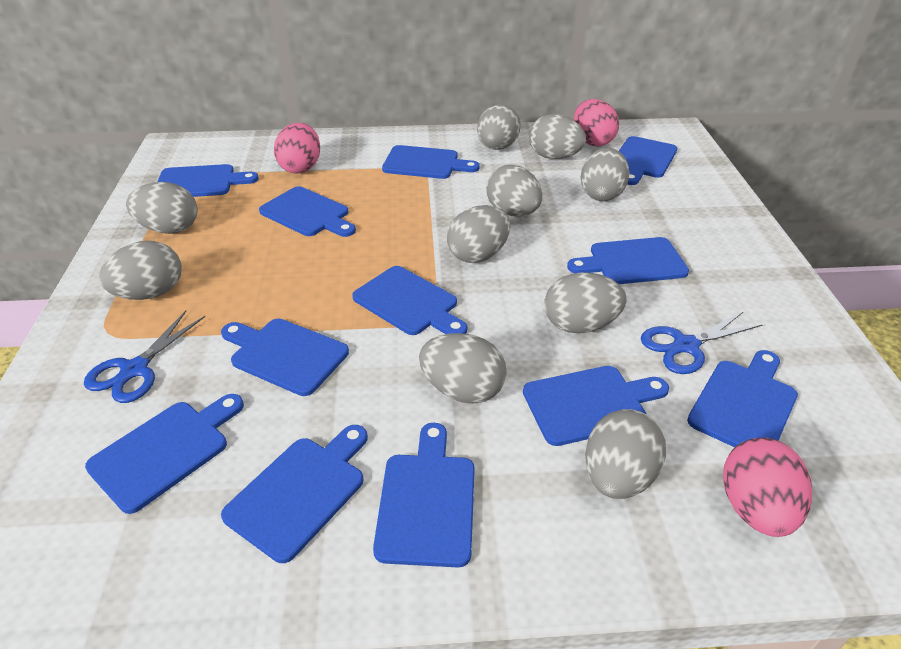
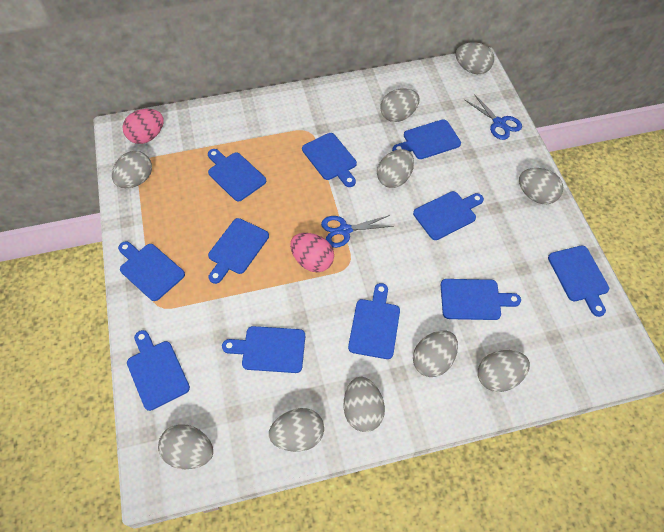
blue cutting board: [85,394,244,514] [158,164,259,197] [221,319,349,396] [221,425,368,563] [259,186,356,237] [352,266,467,335] [373,423,475,567] [382,145,480,179] [523,366,669,446] [567,237,689,284] [619,136,677,185] [687,350,798,447] = 12 -> [118,241,185,301] [127,330,190,411] [208,149,267,201] [208,218,269,284] [222,326,305,373] [302,133,357,187] [348,283,400,359] [392,119,461,159] [413,191,484,240] [441,279,521,320] [548,246,609,317] = 11
pink egg: [274,123,320,174] [574,99,619,146] [723,438,812,537] = 3 -> [123,109,164,144] [290,233,334,272] = 2

